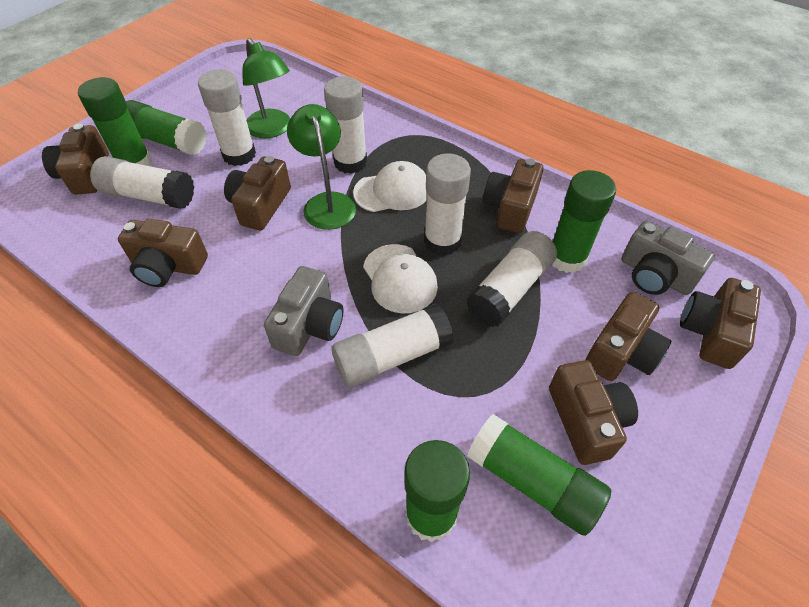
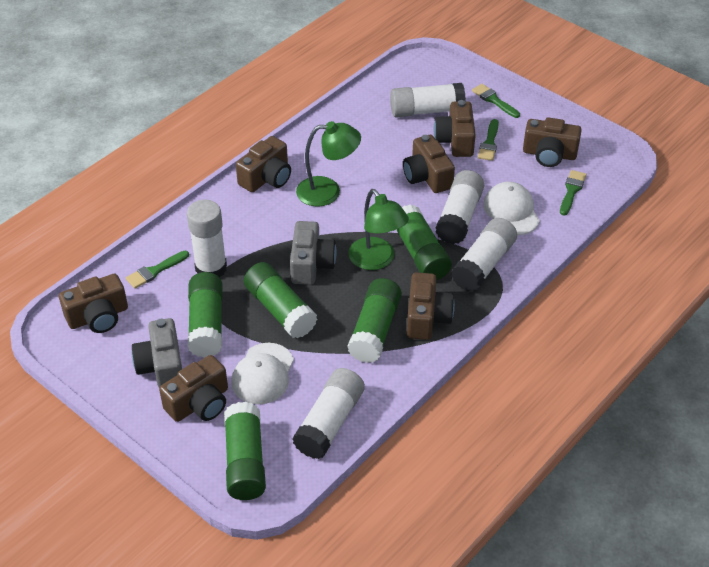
green brush: none = 0 -> [126,251,189,289] [472,84,520,118] [478,119,499,161] [560,170,586,216] = 4
white glue stick: [90,156,194,209] [198,69,256,166] [324,76,367,174] [332,303,454,387] [424,153,471,256] [466,231,557,327] = 6 -> [187,199,227,278] [292,368,365,459] [390,83,466,118] [436,170,484,244] [451,218,517,292] = 5

